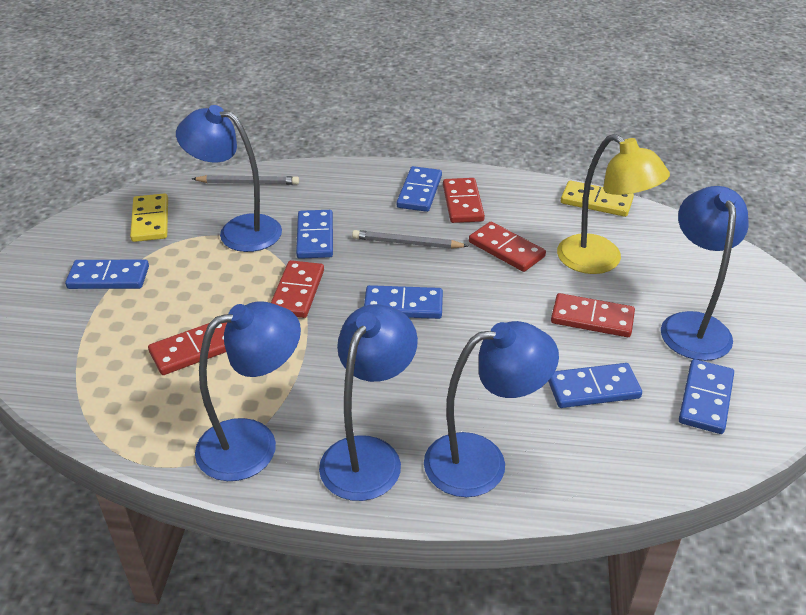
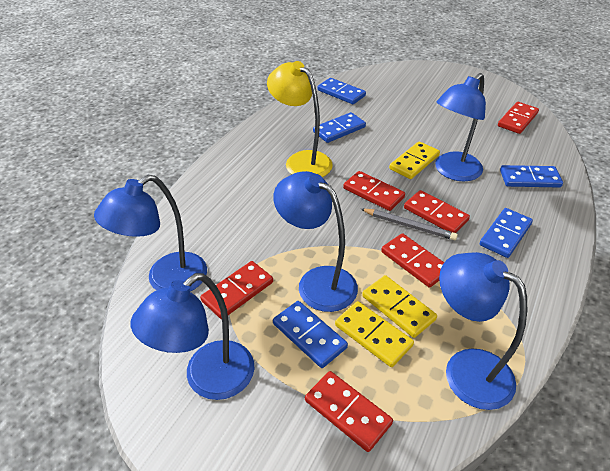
blue domino: [65,260,149,289] [296,210,333,259] [364,285,443,319] [397,166,442,212] [548,363,642,408] [679,359,734,434] = 6 -> [273,301,348,368] [313,112,366,143] [317,78,366,104] [480,208,533,258] [500,165,563,187] = 5
grey pencil: [192,175,299,185] [352,230,468,249] = 2 -> [361,209,458,240] = 1
red domino: [148,322,227,375] [271,260,324,318] [443,178,485,223] [469,222,546,272] [551,293,635,337] = 5 -> [200,261,273,319] [305,371,393,452] [343,171,405,211] [381,233,444,288] [404,190,470,233] [498,102,539,134] = 6
yellow domino: [130,193,168,242] [561,180,634,217] = 2 -> [335,301,414,367] [362,275,437,338] [389,141,440,179] = 3

